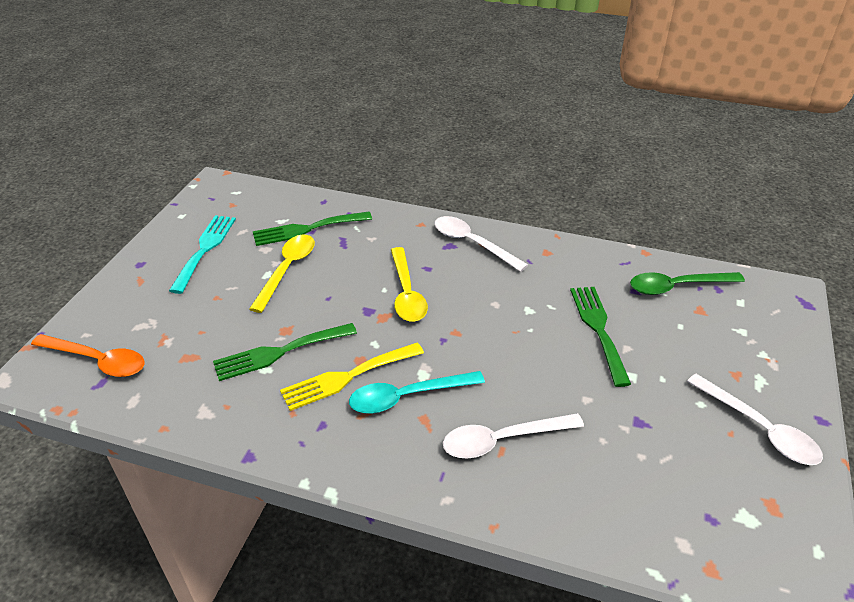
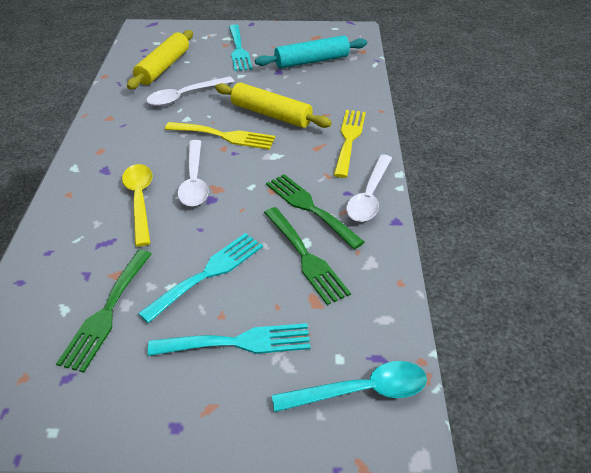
green spoon: [630,272,745,295] = 1 -> none = 0
orange spoon: [31,334,145,377] = 1 -> none = 0
turquoise fork: [169,215,236,294] = 1 -> [138,233,263,323] [148,323,311,356] [229,24,252,71] = 3
turquoise rolling pin: none = 0 -> [255,36,367,68] = 1
yellow fork: [280,343,424,411] = 1 -> [165,122,275,150] [334,110,366,178] = 2
yellow rolling pin: none = 0 -> [127,30,193,89] [215,82,332,128] = 2
yellow spoon: [249,234,315,313] [391,247,428,322] = 2 -> [122,164,153,246] = 1

